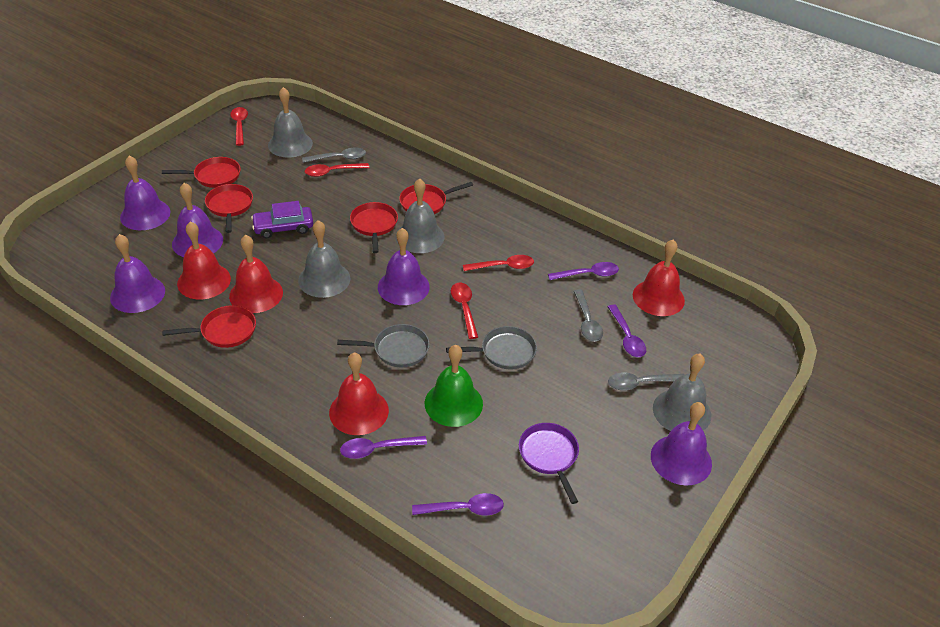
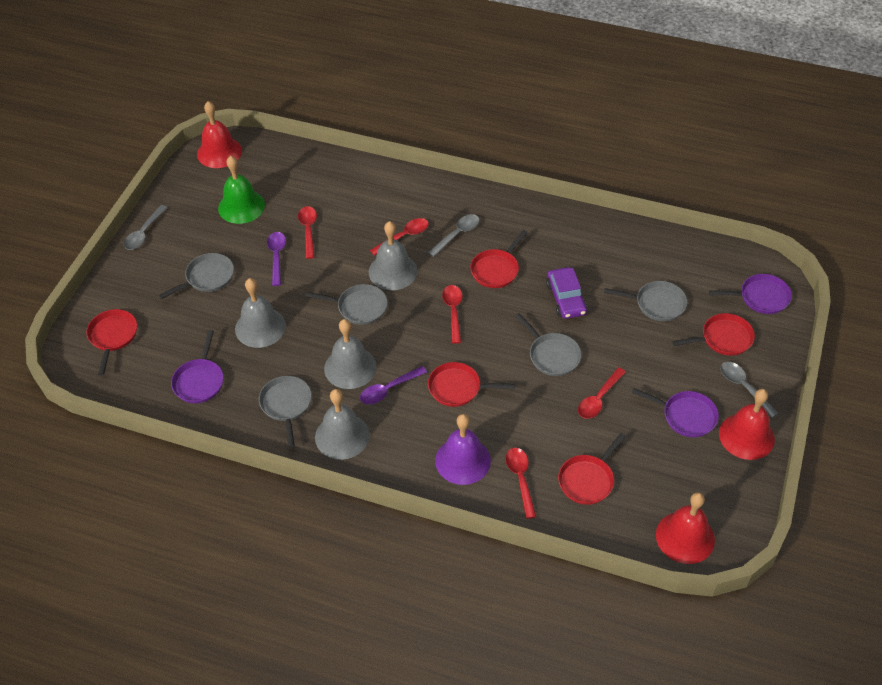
grey pan: [337,324,430,367] [446,326,537,369] = 2 -> [159,253,234,299] [259,376,312,448] [306,284,388,325] [515,313,581,376] [604,281,687,321] = 5
purple bell: [110,234,165,313] [120,156,170,230] [172,183,223,257] [378,228,430,305] [651,402,712,485] = 5 -> [435,414,491,485] = 1
purple pan: [519,423,579,504] = 1 -> [171,330,224,403] [632,388,719,437] [709,274,792,314] = 3
purple spoon: [340,436,427,459] [412,493,504,516] [548,262,619,280] [608,305,646,357] = 4 -> [267,232,286,286] [360,366,427,404] = 2
red bell: [177,221,231,299] [229,235,283,313] [329,352,389,435] [633,240,685,316] = 4 -> [197,101,242,168] [656,492,715,564] [719,389,775,460] = 3
red spoon: [230,107,248,146] [305,163,370,177] [451,283,478,339] [463,255,534,271] = 4 -> [298,206,317,259] [370,218,429,256] [442,285,462,344] [506,448,536,519] [578,367,626,419] = 5

